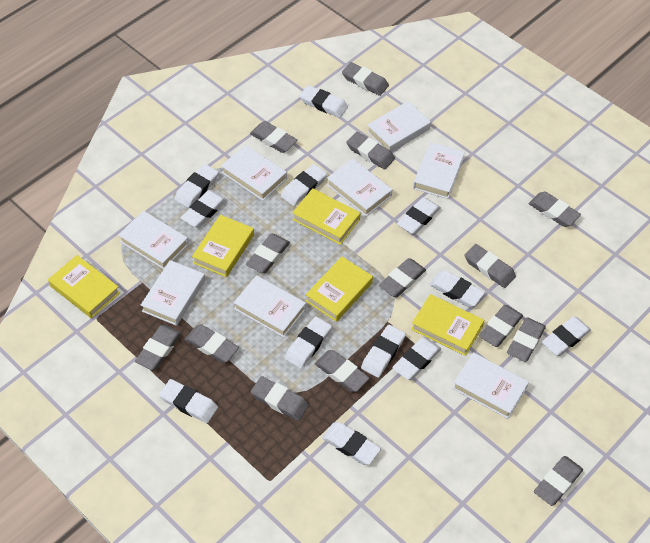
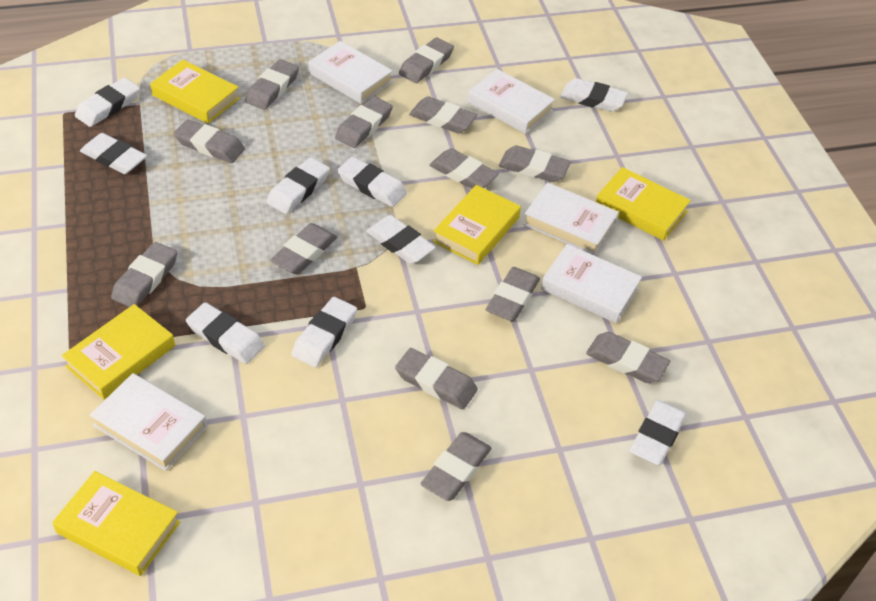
grey eraser: [135,325,182,370] [185,324,239,363] [246,234,290,273] [250,121,298,153] [251,376,309,421] [315,350,370,392] [342,62,389,96] [346,132,395,169] [379,258,426,297] [464,244,516,288] [479,305,523,347] [507,318,546,362] [529,192,581,227] [534,456,583,506] = 14 -> [111,242,177,307] [173,119,245,163] [245,59,299,110] [270,223,337,274] [335,96,393,148] [395,348,478,410] [399,37,454,83] [409,96,477,134] [421,432,492,501] [429,148,499,189] [486,267,540,322] [499,145,571,182] [586,332,670,383] = 13
white book: [118,211,189,270] [141,260,205,326] [221,145,287,201] [234,275,306,337] [327,158,392,217] [367,101,431,152] [413,142,465,199] [452,352,529,419] = 8 -> [90,373,207,471] [308,41,393,104] [468,69,555,134] [523,182,619,255] [541,244,642,323] = 5
white eraser: [159,379,218,423] [174,164,219,208] [181,190,227,228] [281,164,327,206] [285,316,332,369] [300,85,348,118] [322,422,381,465] [361,325,406,378] [392,337,441,380] [397,197,441,234] [429,270,485,307] [542,316,591,356] = 12 -> [75,77,140,127] [80,133,147,174] [186,302,265,364] [266,157,330,214] [291,297,357,367] [337,157,407,207] [366,215,436,264] [560,78,628,112] [630,400,687,466] = 9

